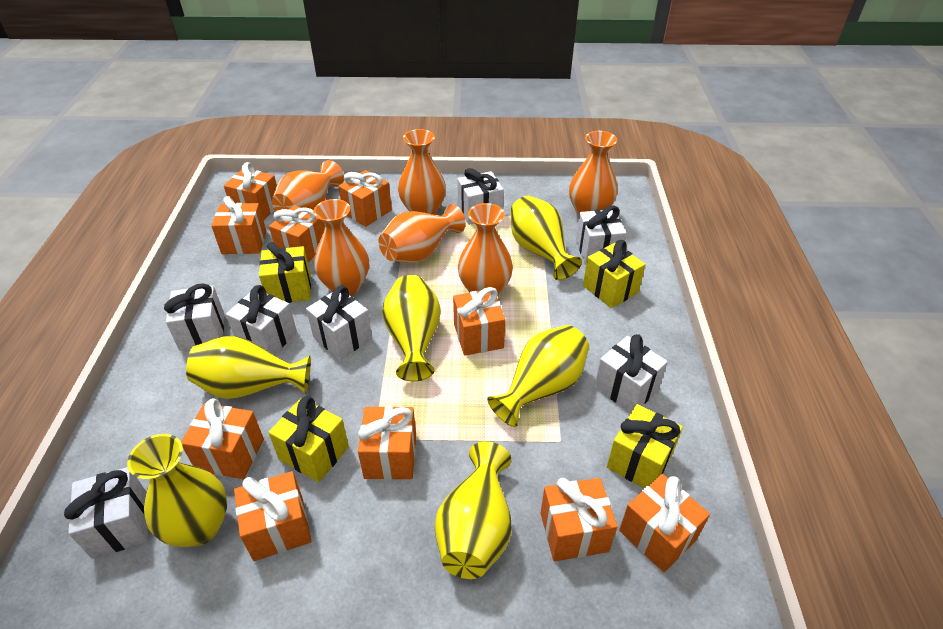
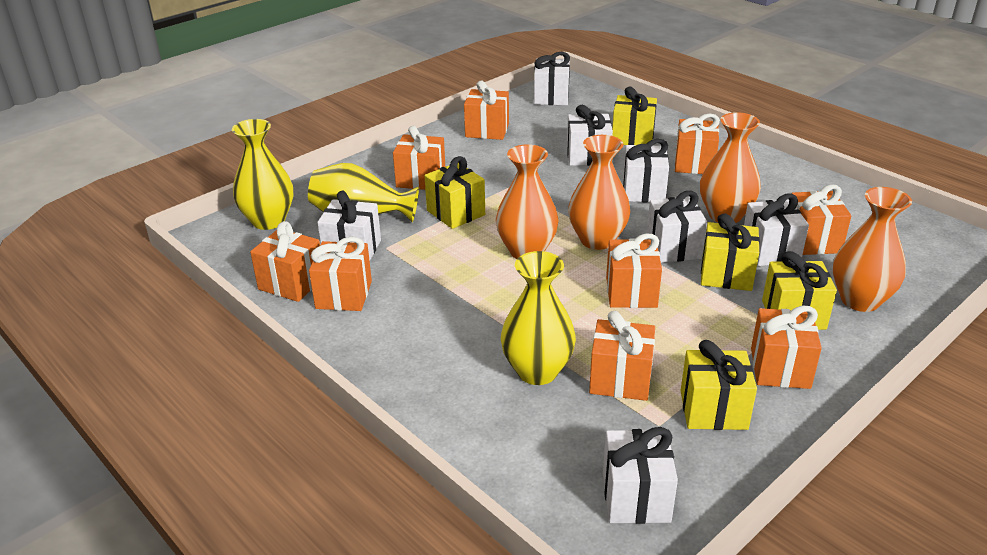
orange gift: [181,398,264,479] [211,196,266,254] [224,162,277,221] [234,471,311,561] [269,205,325,262] [338,170,392,227] [358,406,416,480] [453,287,506,356] [541,477,618,561] [619,474,710,572] = 10 -> [250,221,320,302] [309,237,372,311] [393,126,445,190] [464,81,509,140] [589,311,655,401] [606,233,662,308] [675,113,720,174] [751,305,822,389] [791,185,851,255] = 9
orange vase: [272,160,344,212] [313,199,369,296] [378,204,466,263] [398,129,446,215] [458,203,513,295] [569,131,618,216] = 6 -> [496,144,559,259] [568,135,630,250] [700,112,761,223] [833,187,912,312] = 4
yellow gift: [259,242,311,303] [268,396,349,482] [583,240,646,308] [607,404,683,488] = 4 -> [424,156,485,229] [612,87,657,145] [681,340,757,430] [701,213,760,291] [762,251,837,330] = 5
yellow vase: [127,434,227,547] [186,336,311,399] [382,275,441,381] [435,441,512,579] [487,325,589,427] [510,196,582,280] = 6 -> [232,119,293,230] [308,163,419,222] [501,251,576,385] = 3

